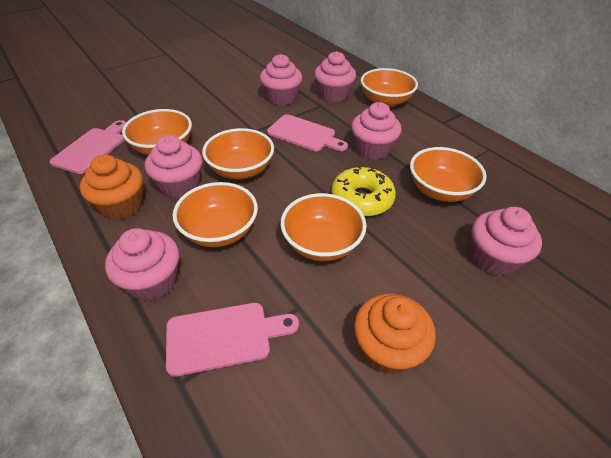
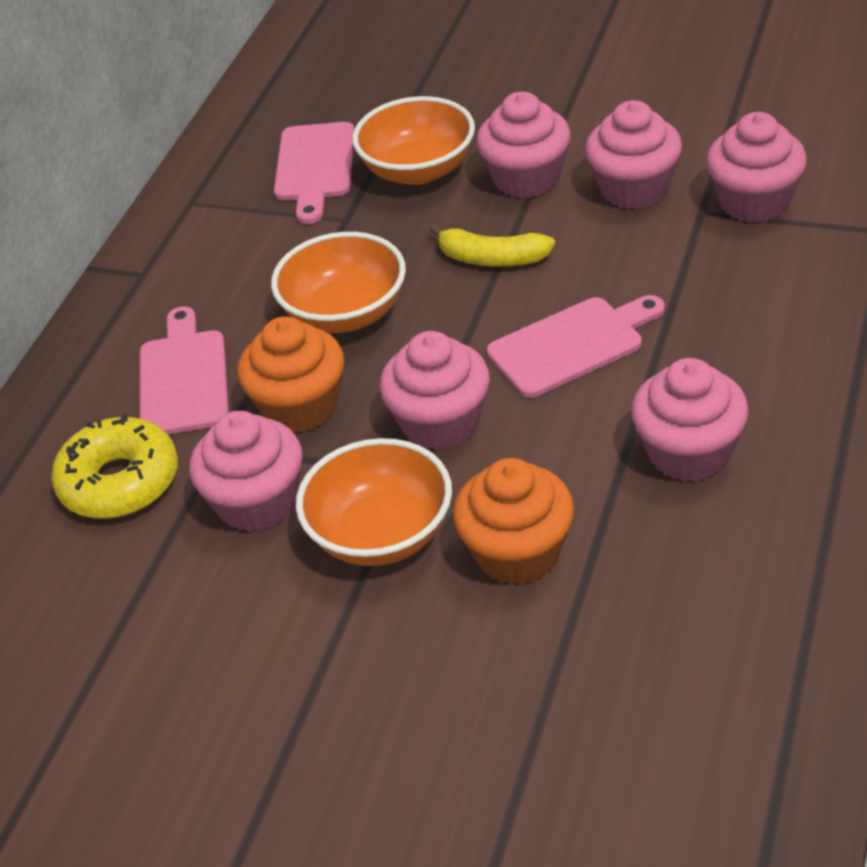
orange bowl: [122,109,192,155] [173,182,258,247] [202,128,274,179] [280,193,367,261] [361,68,418,107] [410,147,486,202] = 6 -> [271,232,406,333] [296,438,452,566] [352,96,475,185] = 3
yellow banana: none = 0 -> [430,224,555,267] = 1

